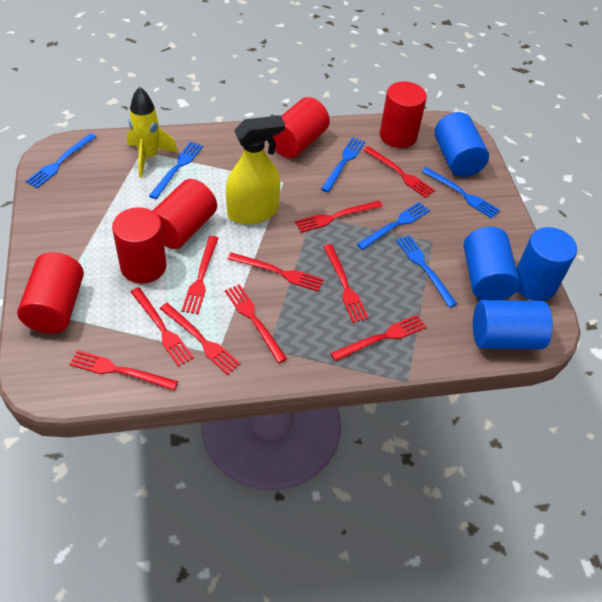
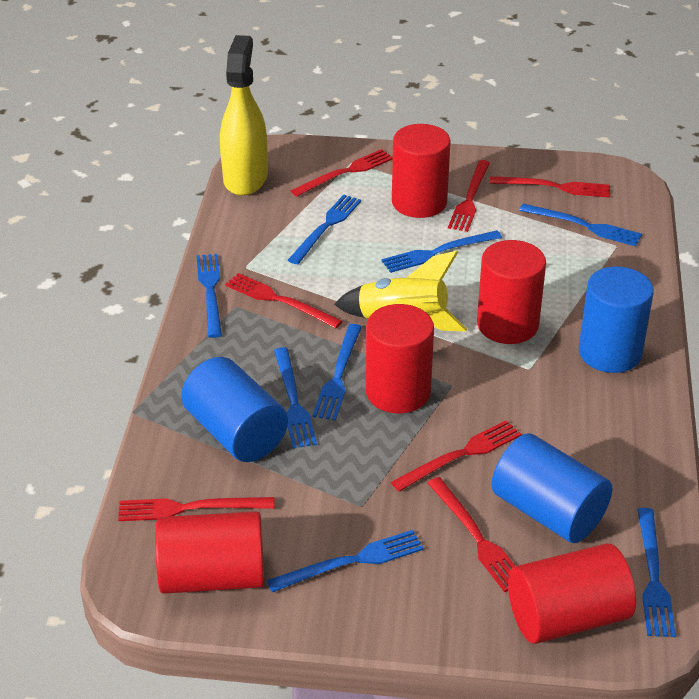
blue cylinder: [434,112,489,177] [464,227,520,300] [473,300,553,349] [516,227,577,301] = 4 -> [181,357,288,462] [491,433,612,543] [579,267,654,373] = 3
blue fork: [26,133,96,188] [149,141,203,199] [321,137,365,192] [357,202,430,250] [396,235,457,308] [421,167,500,219] = 6 -> [196,254,222,338] [267,530,424,592] [274,347,317,448] [288,195,361,264] [312,324,362,421] [381,230,502,273] [519,203,642,246] [637,508,676,637] = 8
red fork: [69,350,178,390] [131,287,194,367] [160,303,241,375] [182,236,218,314] [225,284,287,363] [228,252,324,292] [295,201,383,233] [323,244,369,323] [330,315,426,361] [363,146,435,198] = 10 -> [118,497,275,521] [225,273,343,329] [291,149,393,197] [391,420,522,492] [428,477,515,592] [448,160,490,232] [490,176,610,198] = 7

